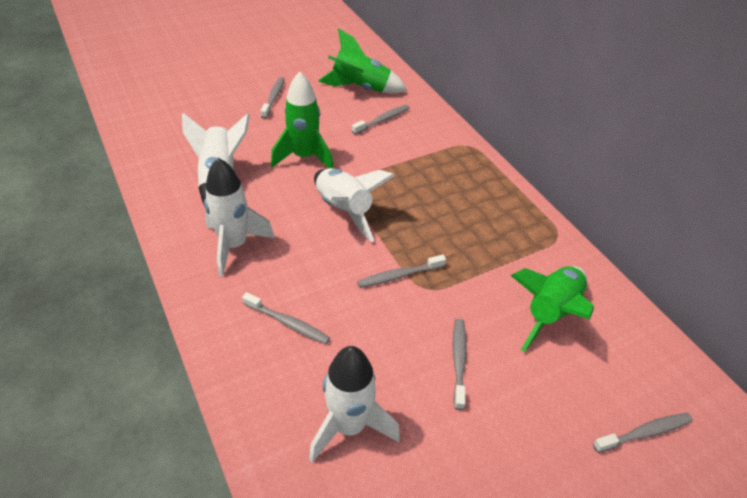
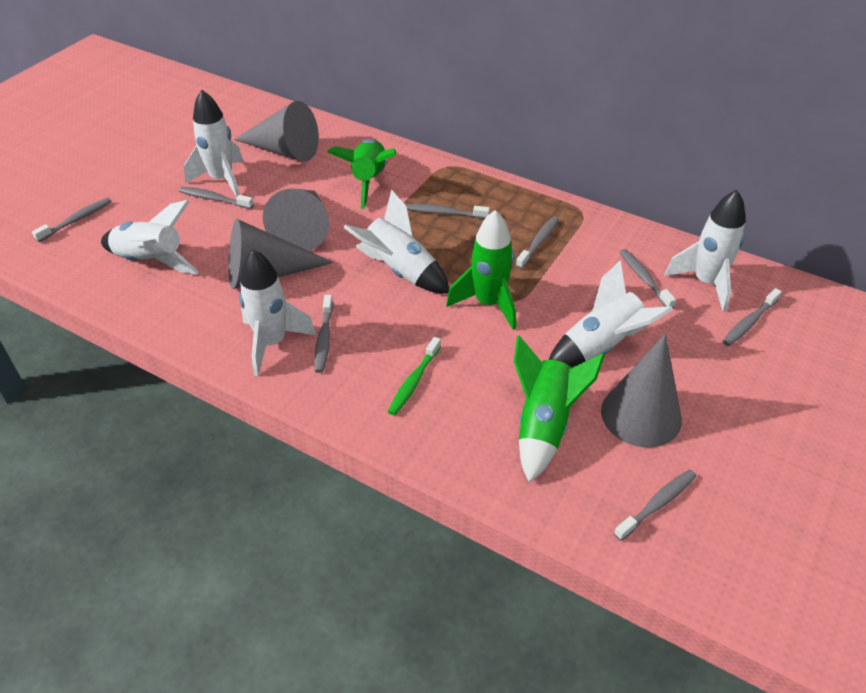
green toothbrush: none = 0 -> [388,337,441,416] = 1
grey cone: none = 0 -> [228,219,334,289] [234,101,319,162] [263,188,329,251] [601,334,682,448] = 4
grey toothbrush: [242,292,330,344] [261,77,285,119] [352,105,409,135] [357,254,446,288] [453,318,467,410] [593,413,693,453] = 6 -> [32,197,112,242] [179,187,254,209] [314,295,333,373] [407,204,490,219] [516,217,559,269] [614,470,696,541] [620,249,676,308] [722,288,782,346] = 8
white rocket: [182,113,250,205] [204,158,275,277] [309,346,400,462] [314,168,395,242] = 4 -> [101,200,199,274] [184,90,244,197] [239,249,316,376] [343,190,449,294] [549,260,673,367] [664,190,745,312] = 6

